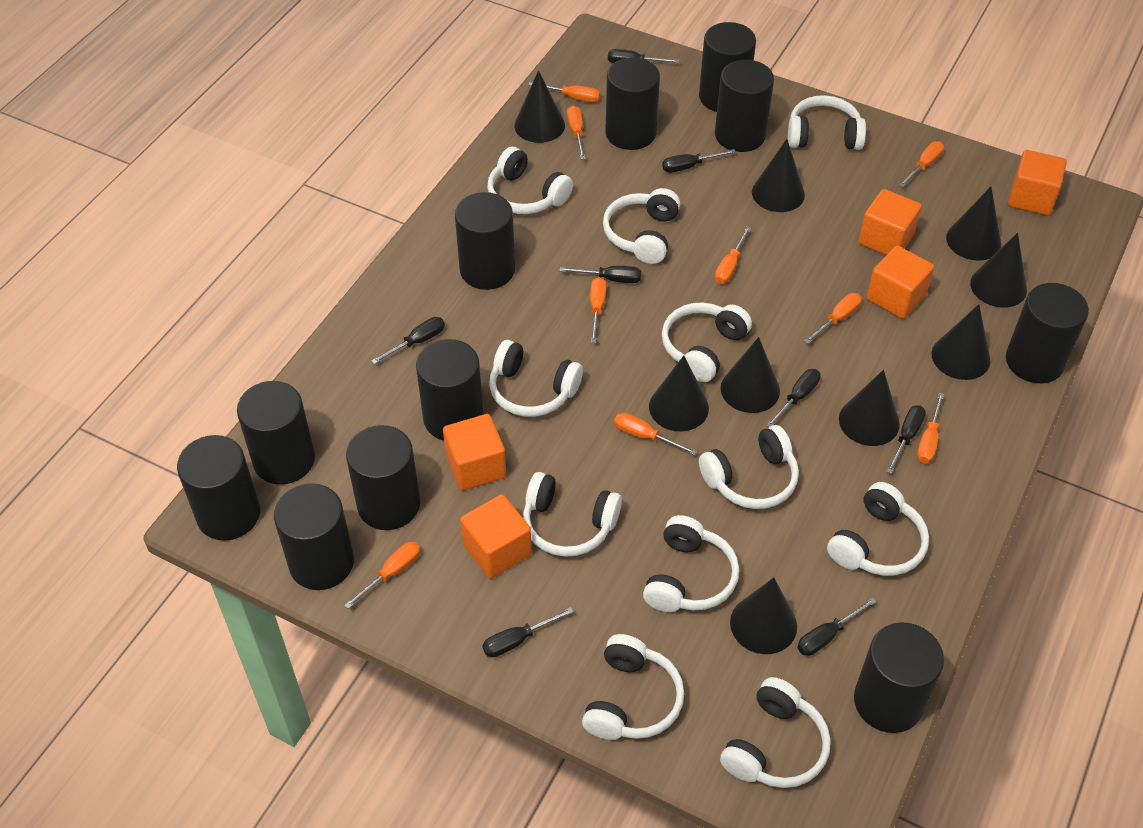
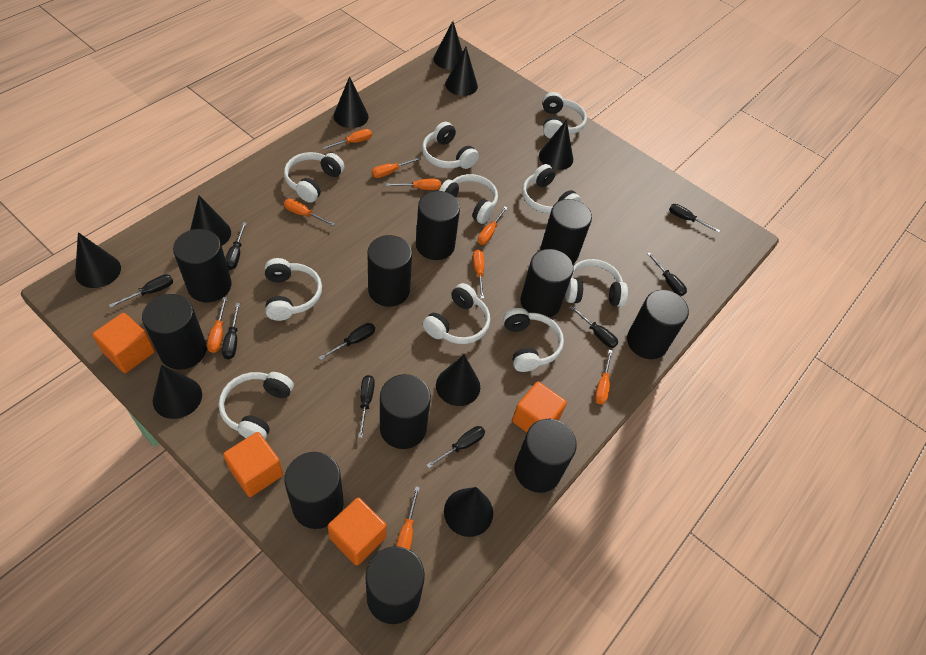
black screwdriver: [371,317,445,364] [482,607,574,657] [560,266,641,283] [608,49,679,63] [662,149,736,173] [766,369,820,427] [797,597,877,656] [886,405,926,474] = 8 -> [109,274,173,308] [222,303,240,359] [225,222,247,270] [319,323,375,360] [358,375,375,438] [426,426,485,468] [569,305,618,348] [647,252,687,296] [669,204,720,233] = 9
orange cube: [443,414,506,491] [460,494,532,579] [858,189,922,255] [866,245,934,319] [1008,150,1067,216] = 5 -> [92,313,155,373] [223,432,283,497] [328,497,387,566] [512,382,567,432] = 4
white headphones: [487,147,573,214] [489,340,583,417] [523,472,622,557] [582,634,684,740] [603,188,680,264] [643,515,739,612] [662,302,752,382] [699,425,799,509] [720,677,831,788] [788,95,866,150] [827,482,929,576] = 11 -> [218,372,294,439] [265,258,322,321] [284,152,345,203] [422,122,479,169] [423,283,490,344] [439,174,498,224] [503,308,564,372] [522,164,581,214] [543,92,587,139] [565,259,628,307] = 10

